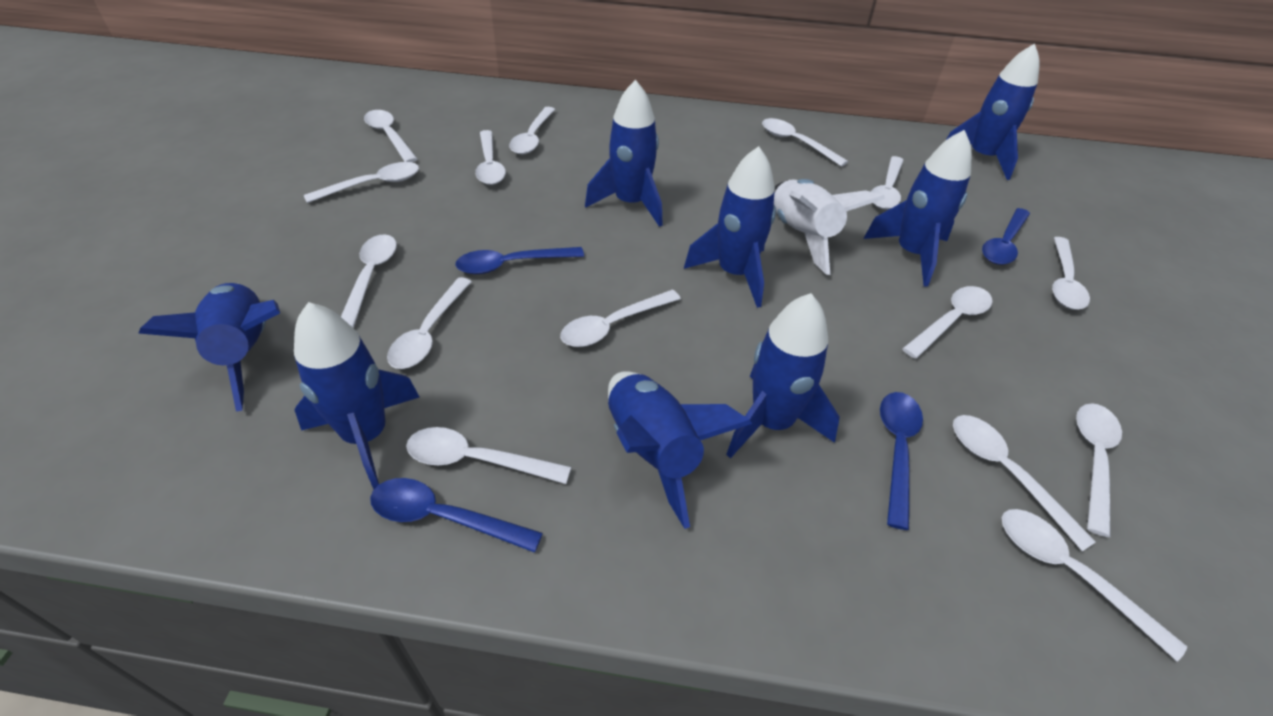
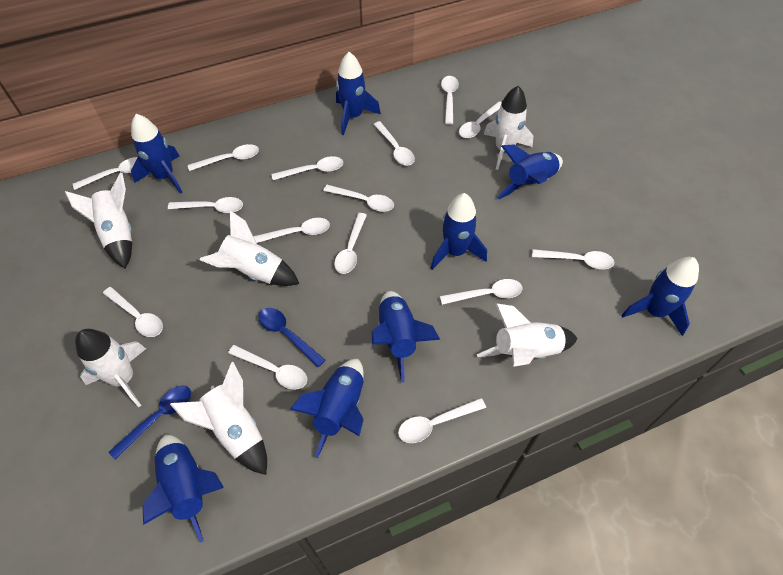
blue spoon: [370,478,543,553] [455,247,584,274] [880,392,923,530] [982,208,1030,265] = 4 -> [109,385,191,460] [258,308,325,367] = 2
white rocket: [774,179,885,275] = 1 -> [65,173,132,268] [75,329,146,407] [170,362,267,475] [200,210,299,286] [477,303,578,367] [484,86,534,170] = 6

